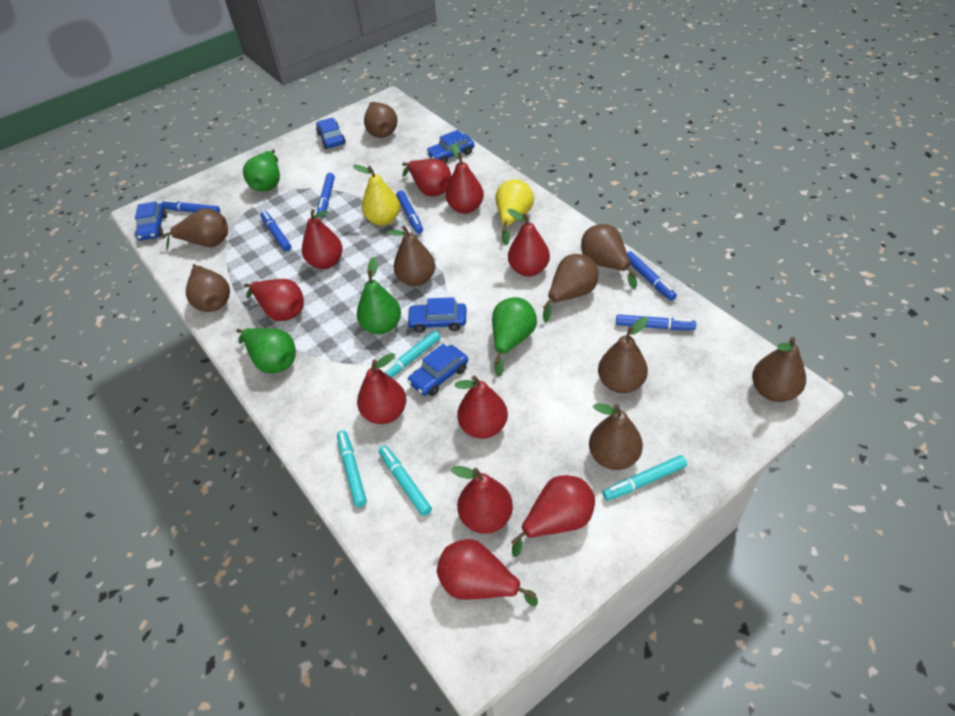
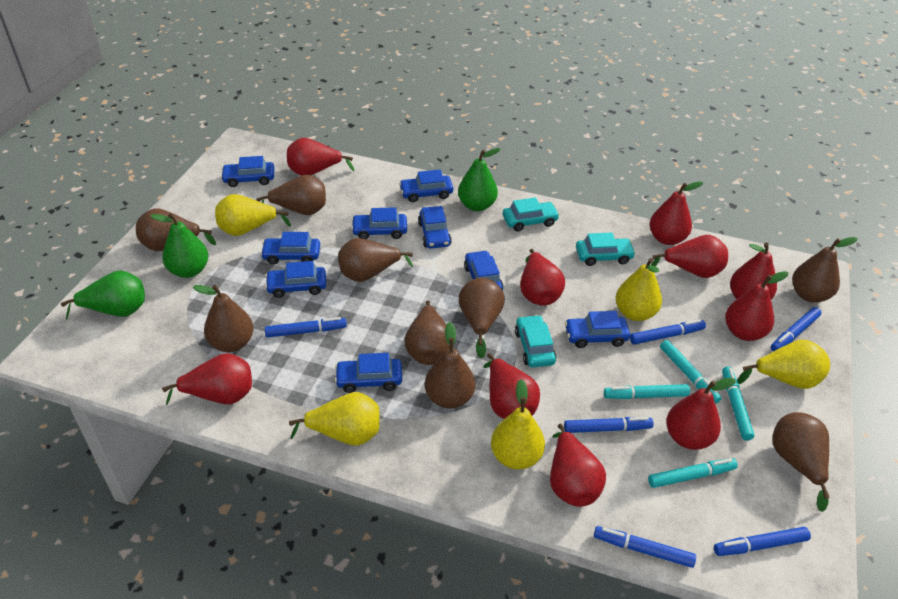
blue car: [135,202,167,241] [316,118,346,149] [407,297,467,333] [407,344,468,396] [426,130,475,163] = 5 -> [221,156,274,187] [260,232,320,265] [265,261,326,298] [335,353,402,393] [351,207,407,239] [399,170,453,202] [418,206,452,248] [464,250,503,291] [565,311,630,348] = 9
green pear: [236,328,296,373] [243,150,280,192] [357,257,401,334] [492,297,537,377] = 4 -> [61,270,145,320] [150,213,209,278] [458,148,500,211] = 3
turquoise car: none = 0 -> [503,197,560,231] [515,315,556,368] [576,232,636,266] = 3
yellow pear: [353,165,400,226] [495,179,534,245] = 2 -> [215,194,291,236] [289,392,380,446] [491,379,545,470] [616,258,662,321] [737,340,830,389] = 5

